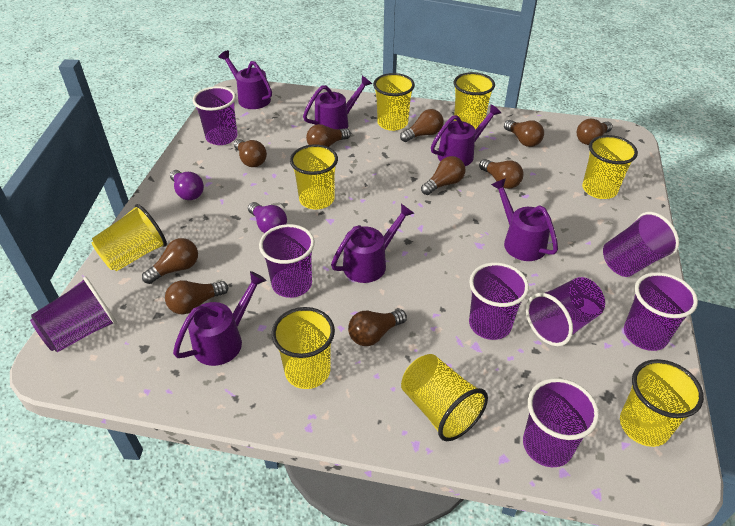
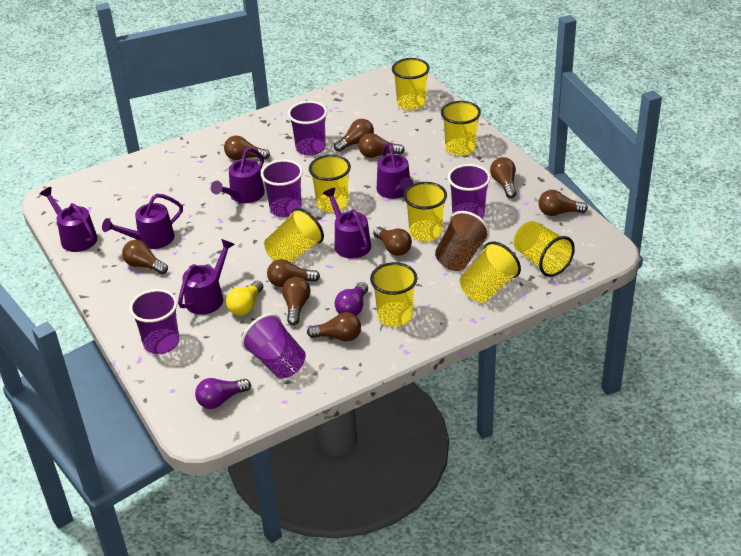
brown cup: none = 0 -> [435,211,490,271] = 1
purple cup: [30,277,117,352] [193,86,237,145] [259,224,315,298] [469,262,529,340] [523,378,599,467] [526,277,605,346] [603,212,679,277] [624,272,698,351] = 8 -> [129,289,180,354] [241,313,306,379] [261,160,303,217] [288,101,327,156] [448,164,491,218] = 5
yellow light bulb: none = 0 -> [226,281,264,316] = 1

